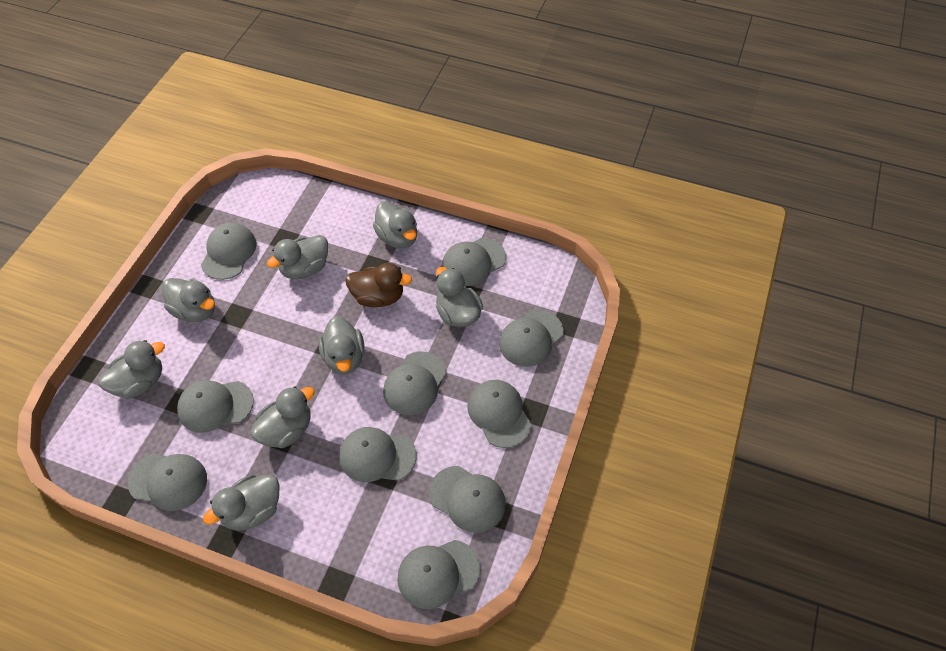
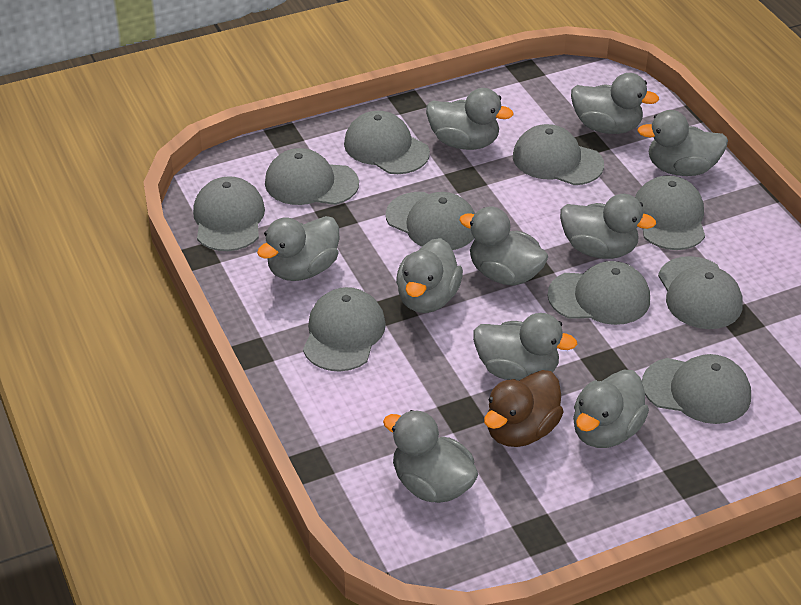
grey duck: [98,340,165,399] [162,278,215,322] [203,475,280,530] [250,386,315,448] [267,235,328,279] [318,316,364,374] [373,201,417,249] [436,267,483,327] = 8 -> [257,216,339,281] [383,410,478,503] [396,238,463,313] [426,88,514,150] [459,206,549,286] [473,313,577,381] [560,194,656,259] [571,73,659,134] [573,370,649,448] [637,110,728,176] = 10

